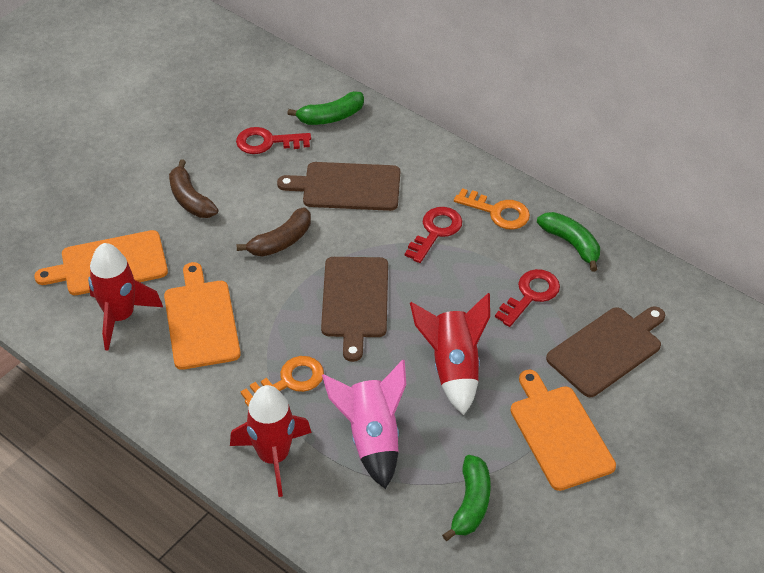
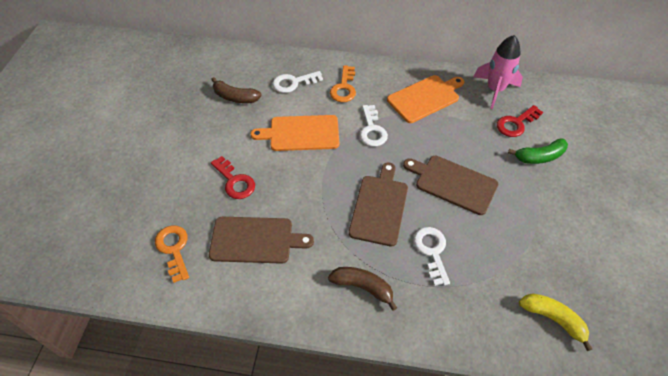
green banana: [287,91,364,125] [442,455,491,541] [537,212,600,272] = 3 -> [508,138,568,164] = 1
orange cutting board: [34,230,168,295] [164,262,241,370] [510,370,616,491] = 3 -> [250,115,339,151] [387,75,464,123] = 2
red key: [236,127,311,154] [405,207,462,263] [495,269,560,327] = 3 -> [211,156,255,199] [497,105,543,137] = 2
red rocket: [88,243,163,351] [230,385,312,497] [410,293,490,415] = 3 -> none = 0
white key: none = 0 -> [272,71,323,93] [360,105,388,147] [414,227,450,286] = 3
yellow banana: none = 0 -> [519,293,592,351] = 1

